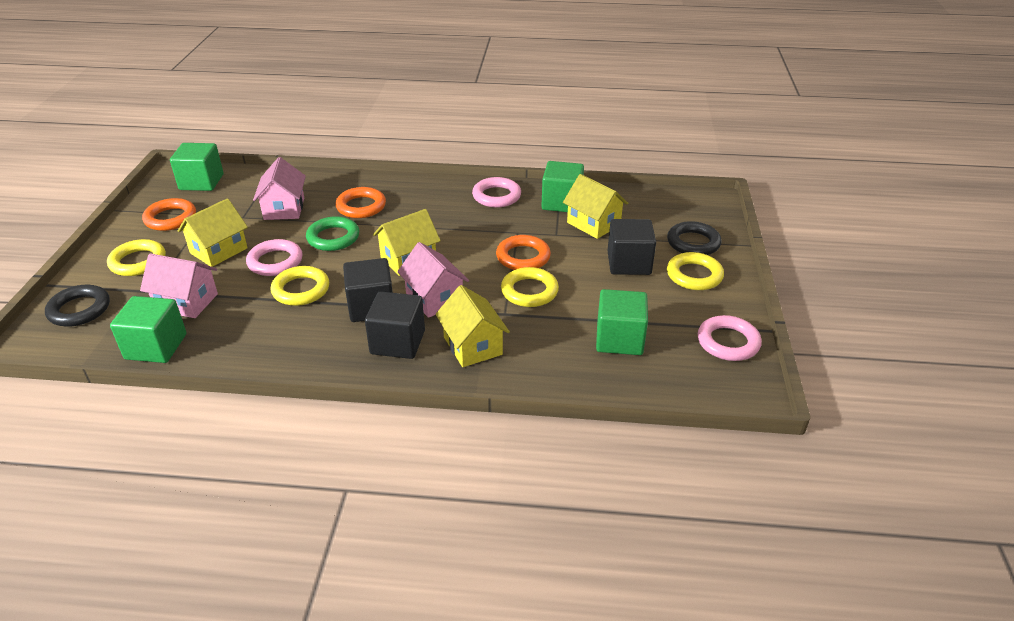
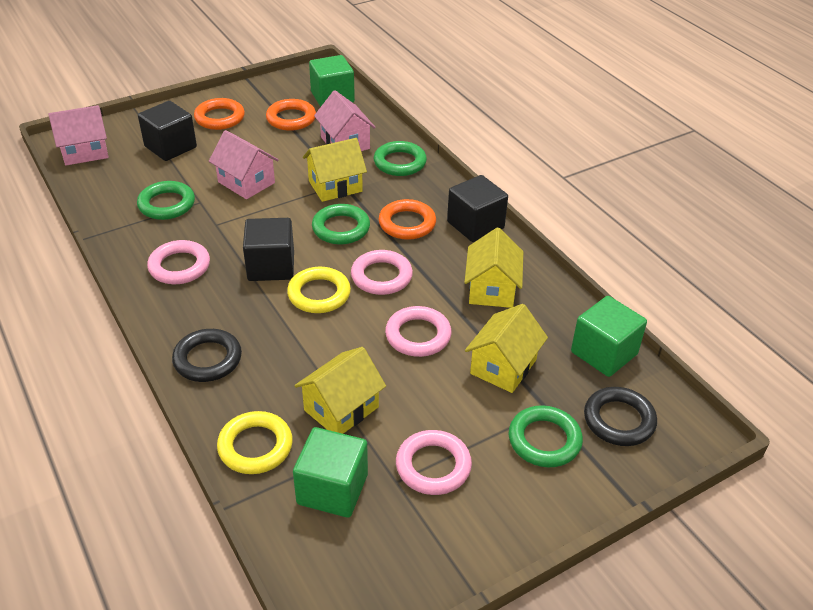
green cube: [110,296,187,363] [170,143,224,191] [541,161,584,212] [596,289,648,355] = 4 -> [293,427,368,518] [309,55,355,107] [571,296,647,377] = 3
green ring: [306,216,359,251] = 1 -> [137,181,195,220] [312,204,370,244] [374,141,427,176] [508,405,583,467] = 4
pink ring: [246,239,303,276] [472,177,521,208] [698,315,762,361] = 3 -> [147,240,210,284] [351,250,413,295] [385,306,452,357] [396,430,472,495] = 4
yellow ring: [107,239,166,276] [270,266,329,306] [501,267,559,307] [667,252,724,290] = 4 -> [217,411,293,474] [287,267,351,313] = 2

